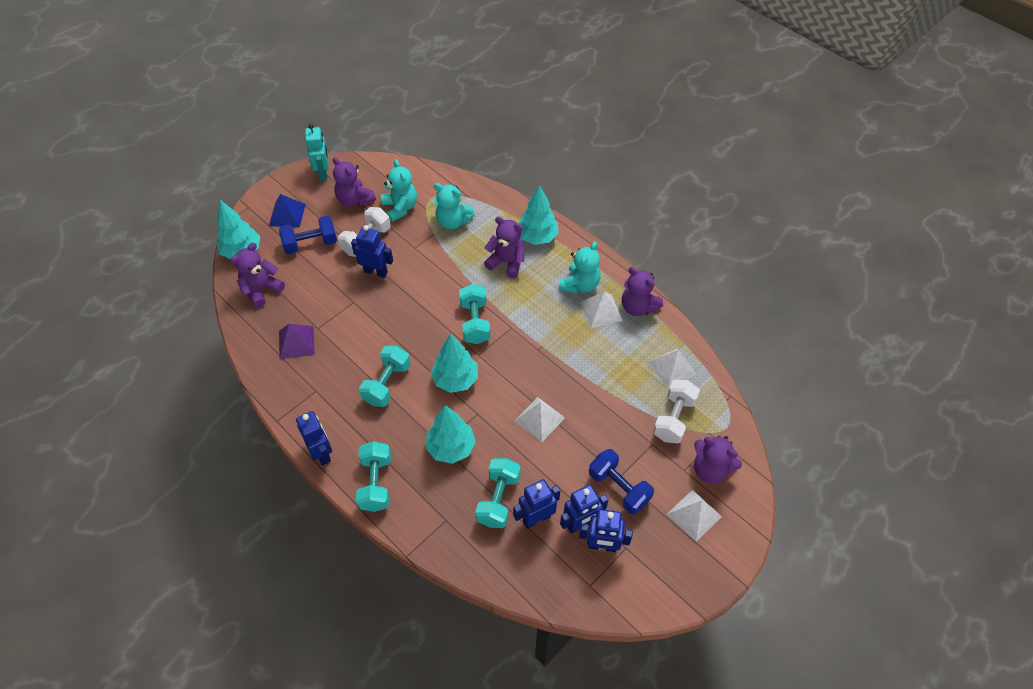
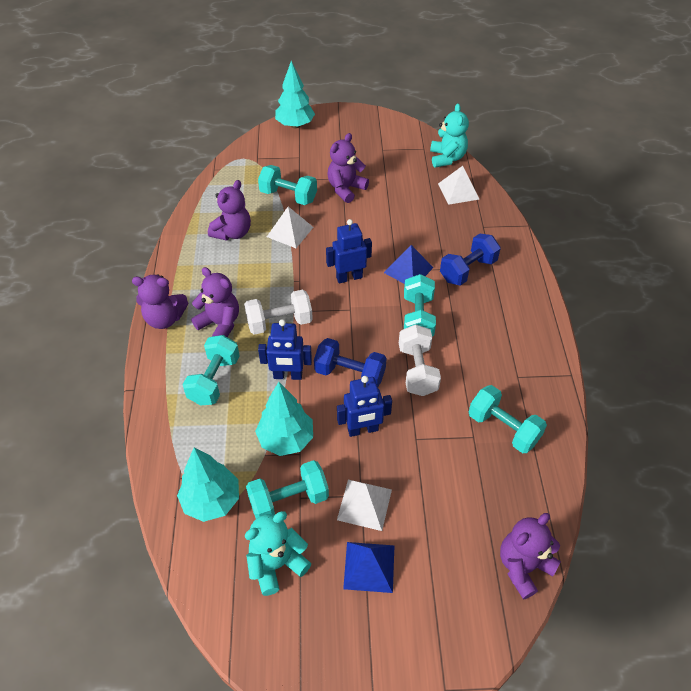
blue pyramid: [269,194,306,227] = 1 -> [343,542,395,593] [384,245,433,284] = 2
blue robot: [296,411,332,466] [351,225,393,278] [513,479,560,529] [560,485,608,534] [579,509,633,552] = 5 -> [258,319,312,380] [326,219,372,283] [337,376,392,437] = 3
purple pyramid: [279,324,315,359] = 1 -> none = 0
turquoise dumbbell: [356,441,391,512] [359,346,411,407] [459,284,491,344] [475,458,520,528] = 4 -> [182,335,240,406] [246,460,329,519] [258,165,317,205] [404,274,436,337] [469,385,547,453] = 5
turquoise robot: [305,124,329,181] = 1 -> none = 0
turquoise teddy bear: [381,159,417,222] [434,183,475,230] [559,242,600,294] = 3 -> [245,511,311,596] [430,103,469,168] = 2
turquoise tree: [217,200,260,259] [425,405,476,464] [431,333,478,393] [519,185,559,245] = 4 -> [177,448,239,522] [255,382,313,456] [275,61,315,128] = 3
white pyramid: [514,397,565,442] [580,291,623,328] [649,348,697,388] [667,490,722,542] = 4 -> [267,207,313,248] [337,479,392,531] [438,166,479,205] = 3

